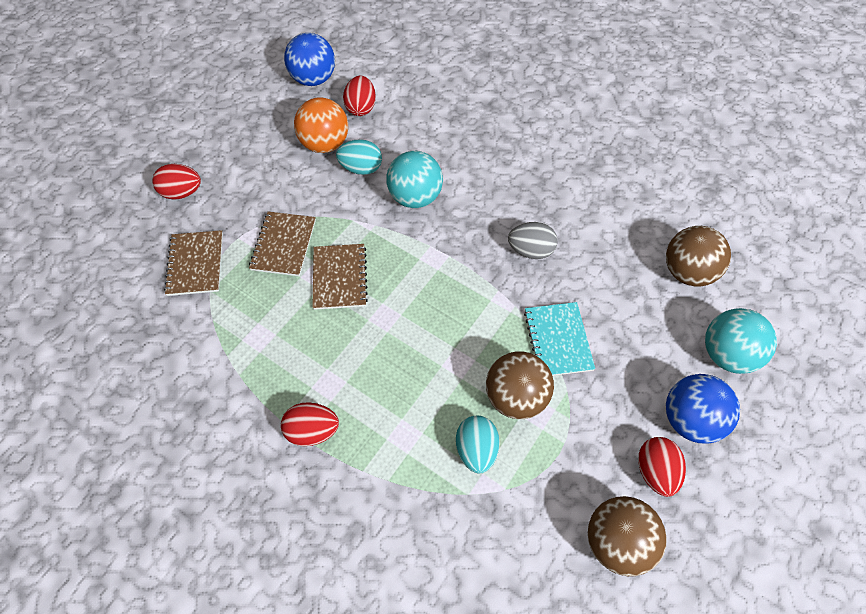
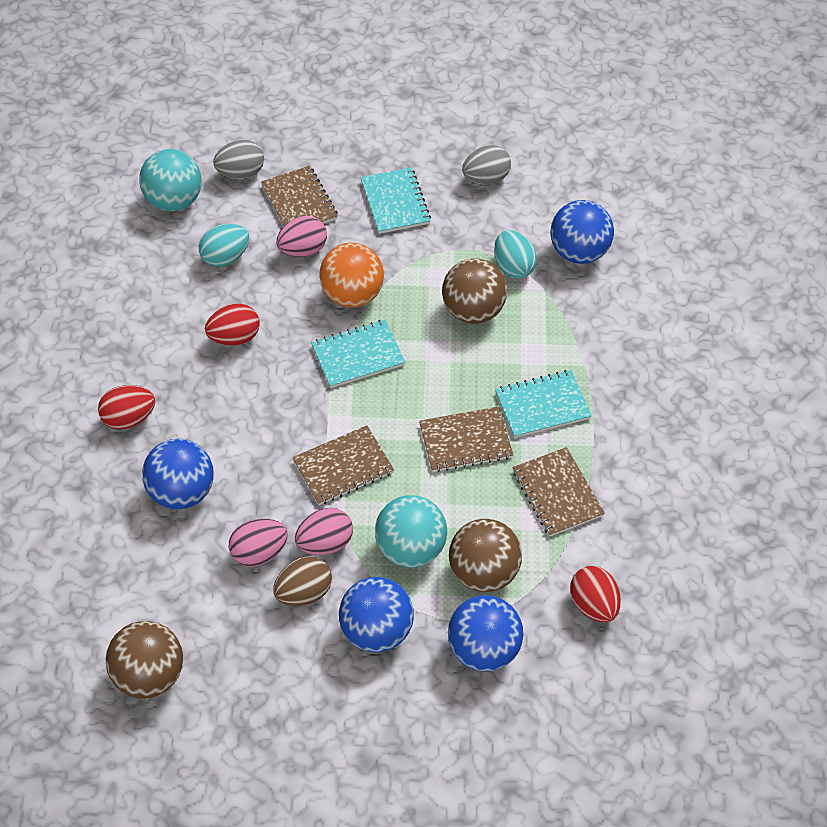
blue ball: [284,33,335,86] [666,374,740,443] = 2 -> [142,439,214,509] [339,577,414,653] [448,595,523,672] [550,200,614,264] = 4
brown egg: none = 0 -> [273,556,332,606] = 1
brown notebook: [164,230,223,296] [249,212,316,276] [312,244,368,310] = 3 -> [261,166,338,226] [292,425,394,505] [419,406,513,472] [513,447,605,536] = 4
grey egg: [508,222,558,259] = 1 -> [213,140,264,179] [462,145,511,185] = 2
pink egg: none = 0 -> [229,518,288,567] [276,216,327,257] [295,508,353,555] = 3
red egg: [153,164,201,200] [281,402,339,446] [343,76,376,116] [638,437,686,497] = 4 -> [98,385,155,429] [205,303,260,346] [570,566,621,623] = 3
turquoise notebook: [524,302,595,376] = 1 -> [311,320,405,388] [360,167,431,234] [495,370,592,438] = 3

